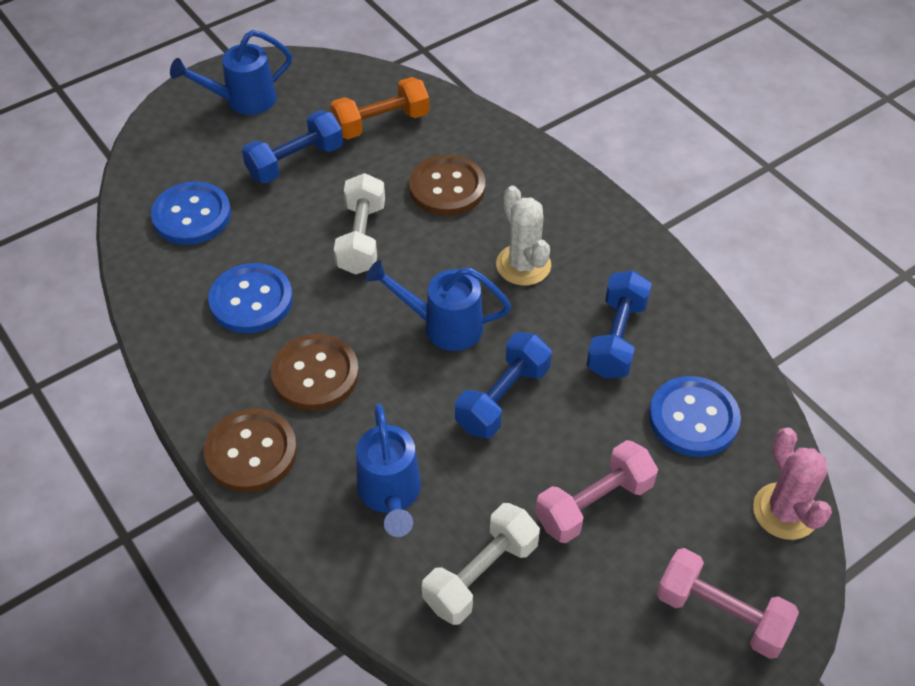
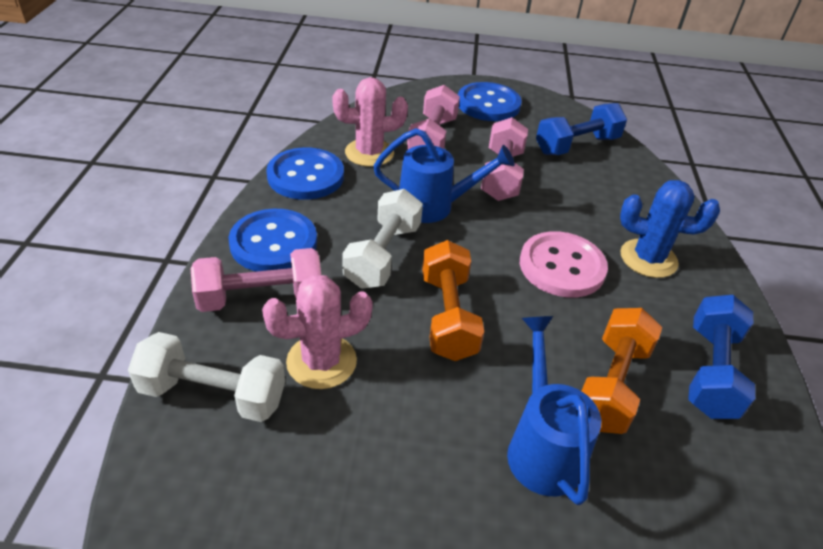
blue cactus: none = 0 -> [620,180,720,278] = 1
blue dumbbell: [242,110,343,183] [455,332,552,438] [586,270,652,379] = 3 -> [536,103,627,155] [688,295,755,419] = 2
blue watering can: [170,30,292,115] [356,404,421,537] [366,260,511,351] = 3 -> [373,128,515,223] [507,316,601,505] = 2
brown button: [204,408,297,493] [271,334,359,411] [409,155,485,216] = 3 -> none = 0
orange dumbbell: [330,77,429,139] = 1 -> [422,240,484,361] [582,308,662,434] = 2
pink button: none = 0 -> [520,231,608,298] = 1
pink cactus: [753,428,832,540] = 1 -> [262,275,373,389] [332,77,408,167] = 2
pink dumbbell: [535,440,658,543] [656,548,799,659] = 2 -> [191,248,321,312] [407,85,460,150] [481,117,528,201] = 3
white cactus: [496,186,551,286] = 1 -> none = 0

